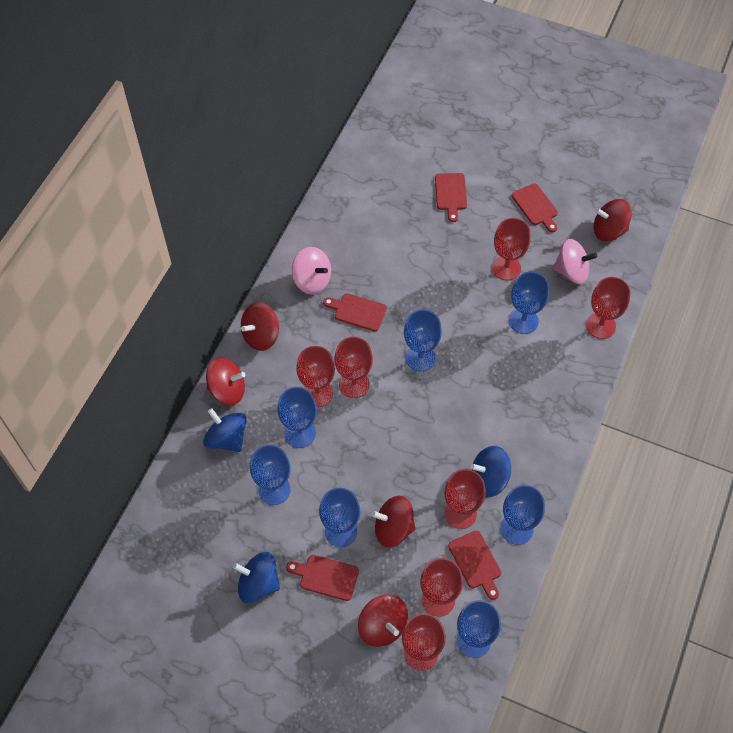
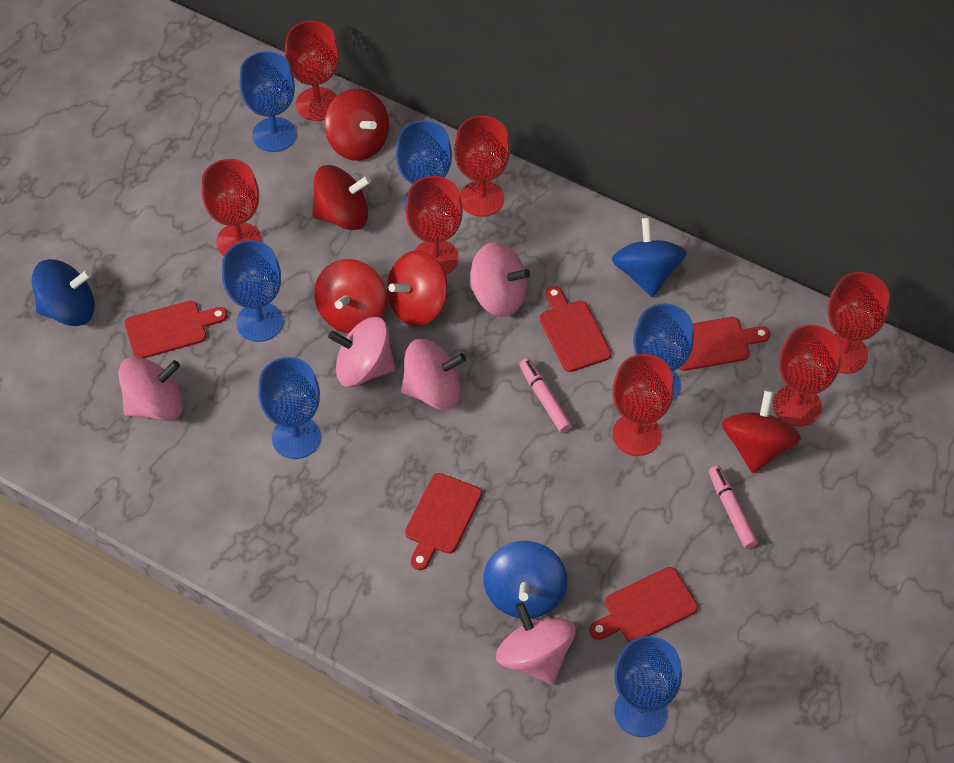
blue goblet: [250,445,291,505] [277,387,317,448] [319,488,360,547] [404,310,442,371] [457,600,501,658] [501,485,545,545] [509,272,549,334] = 7 -> [222,240,283,342] [240,51,296,152] [258,357,321,459] [396,120,452,210] [614,636,682,737] [633,303,694,401] = 6
pink marker: none = 0 -> [519,358,572,433] [709,466,758,549] = 2
pink spinning top: [292,247,331,294] [553,239,598,284] = 2 -> [118,357,184,421] [328,317,395,387] [401,339,466,410] [469,242,530,317] [496,602,576,684] = 5

